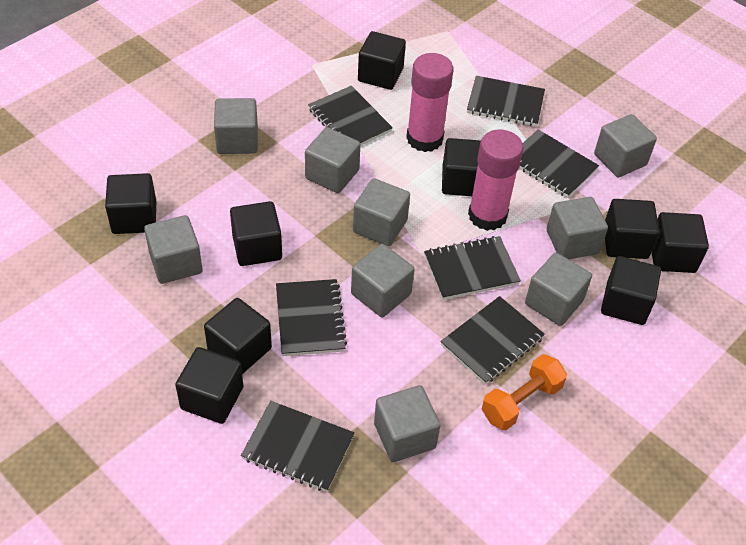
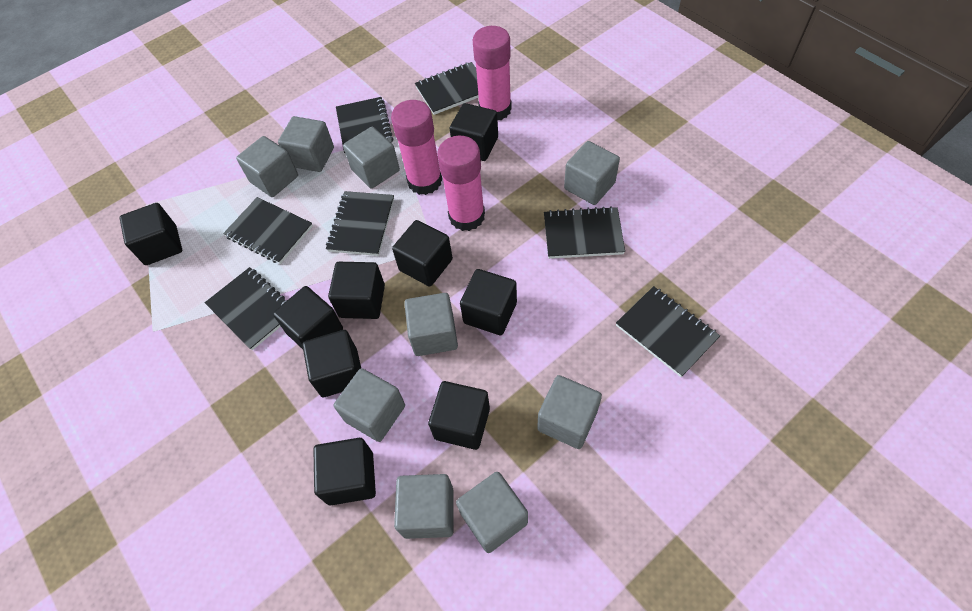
orange dumbbell: [482,354,567,430] = 1 -> none = 0
pink glue stick: [406,53,453,152] [468,130,523,231] = 2 -> [391,100,442,195] [437,136,485,231] [473,26,512,120] = 3

